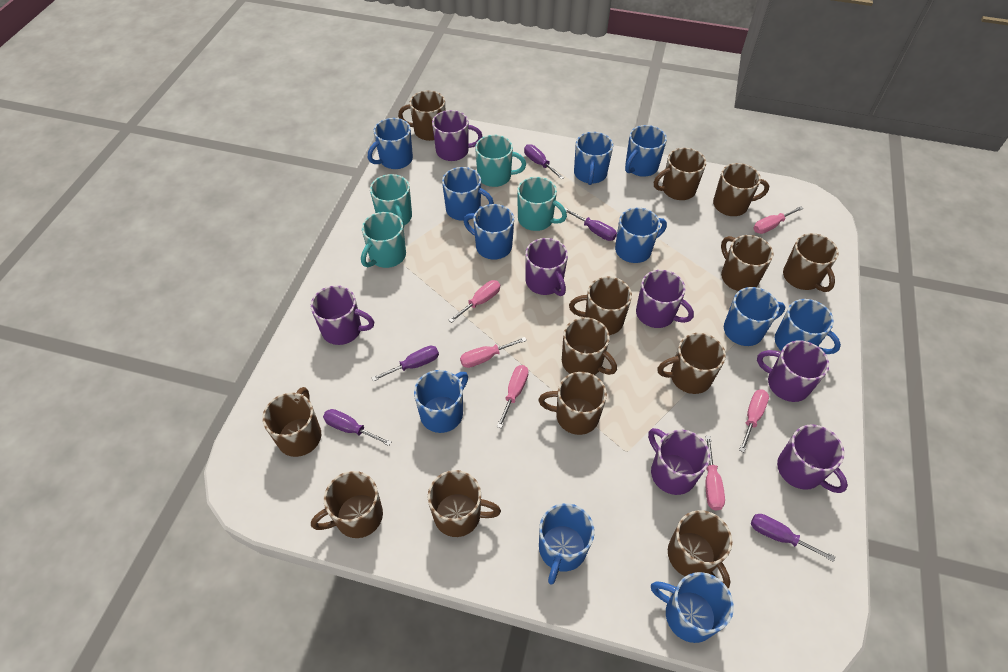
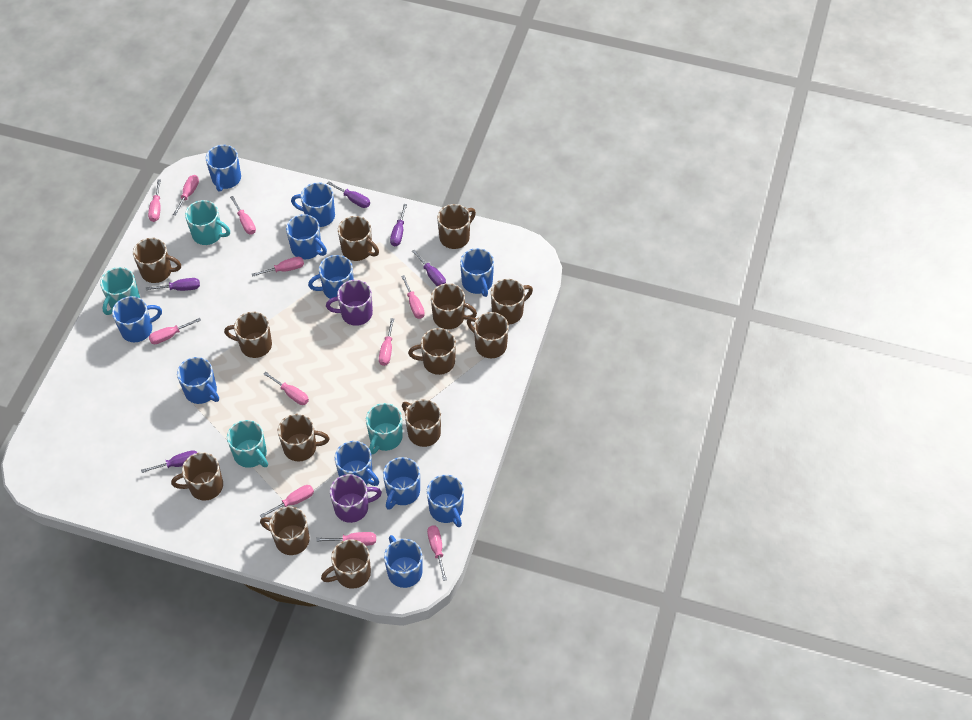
pink screwdriver: [449,280,500,323] [460,337,527,368] [497,365,529,428] [705,436,725,510] [739,389,769,452] [753,206,803,234] = 6 -> [148,179,161,222] [149,318,201,344] [173,175,199,215] [230,196,256,234] [252,257,304,277] [260,485,314,518] [264,372,309,405] [316,532,376,546] [379,318,394,366] [401,275,425,319] [427,525,447,581] = 11
purple mug: [311,285,374,345] [432,110,483,161] [525,238,568,296] [636,270,694,328] [648,428,710,495] [757,340,829,402] [777,424,848,493] = 7 -> [326,280,373,326] [330,474,382,523] = 2

